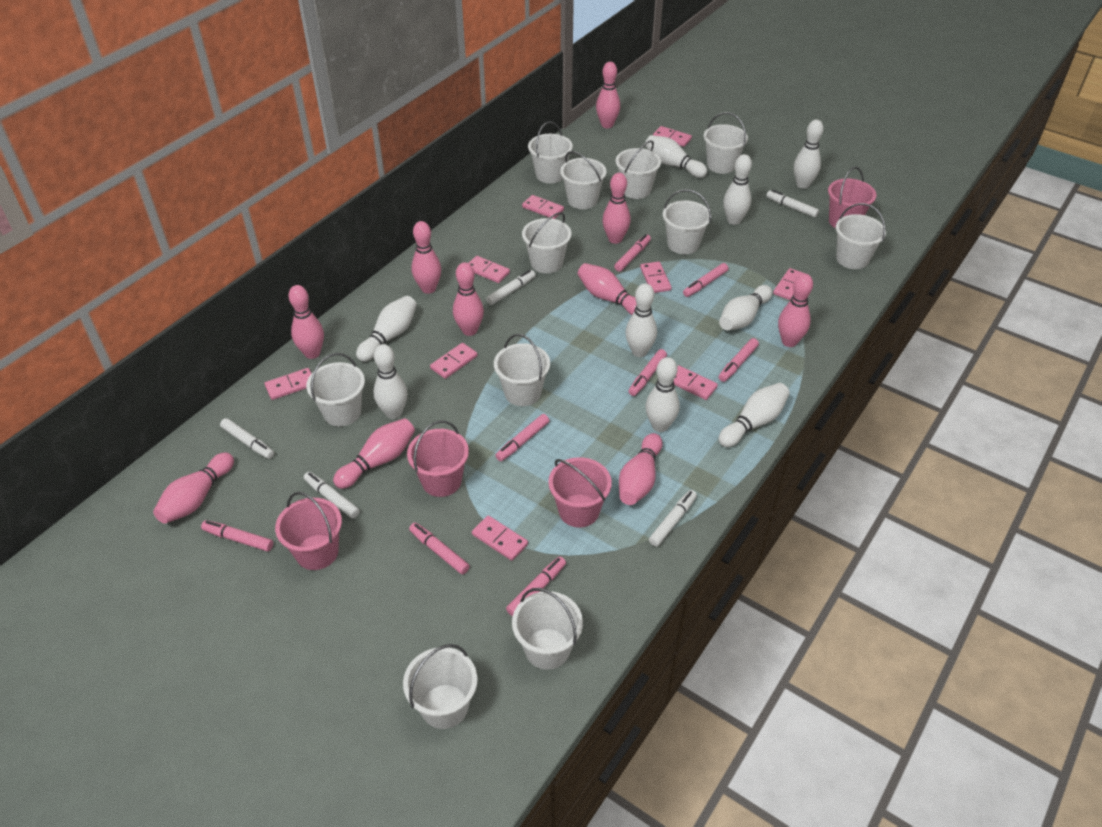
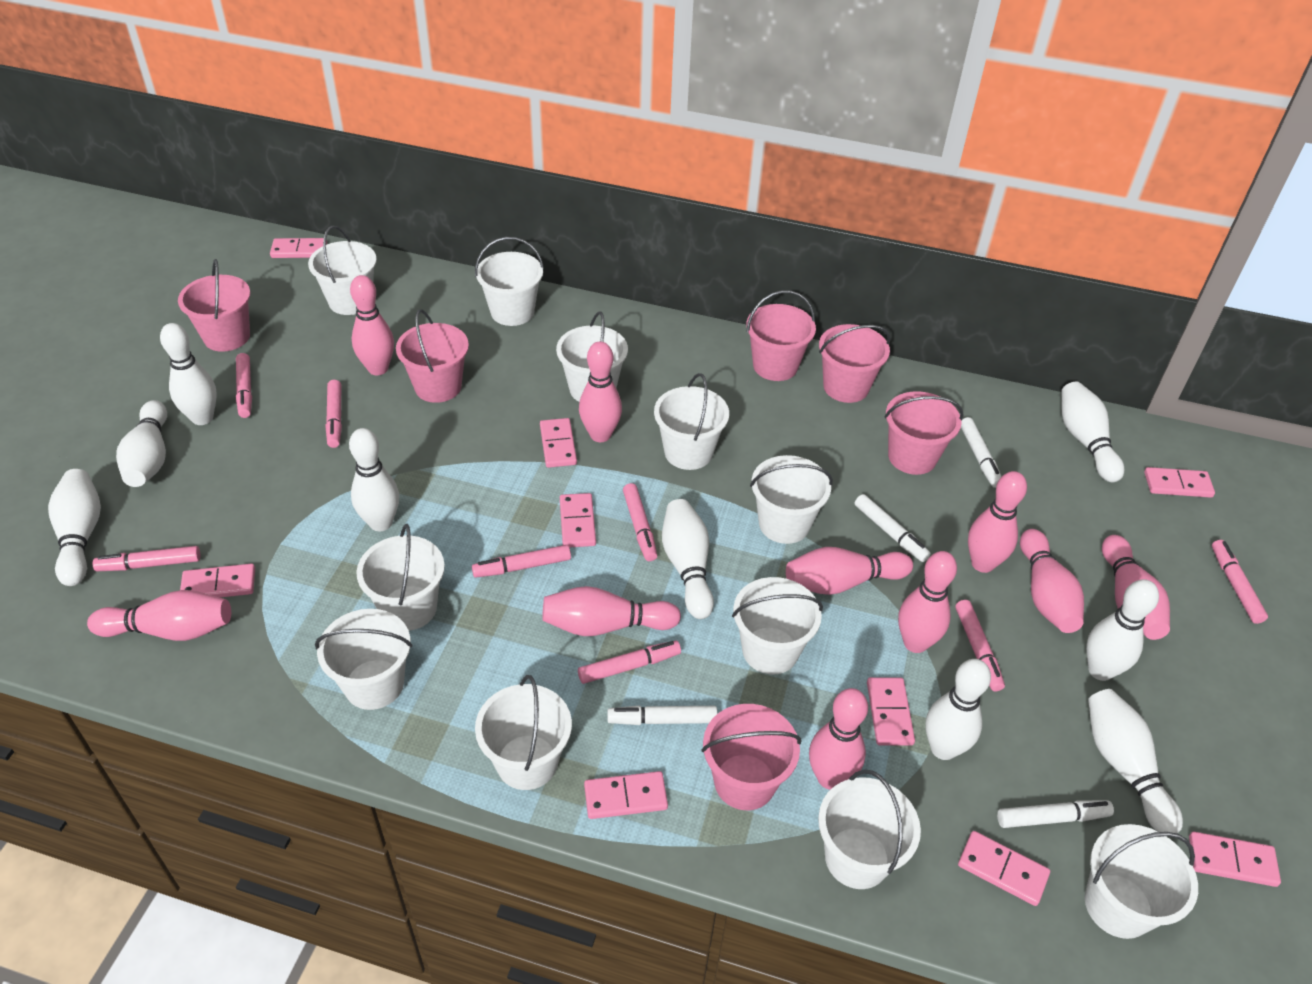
pink bucket: [275,492,342,570] [407,420,469,497] [548,457,612,527] [828,167,876,228] = 4 -> [178,259,250,352] [396,310,469,403] [701,704,801,810] [746,290,816,381] [819,324,891,403] [884,391,964,475] = 6
white marker: [220,418,274,459] [304,472,360,518] [486,270,536,305] [649,490,697,547] [766,190,819,218] = 5 -> [607,706,718,725] [855,494,931,562] [961,417,1002,488] [997,800,1114,828] = 4

